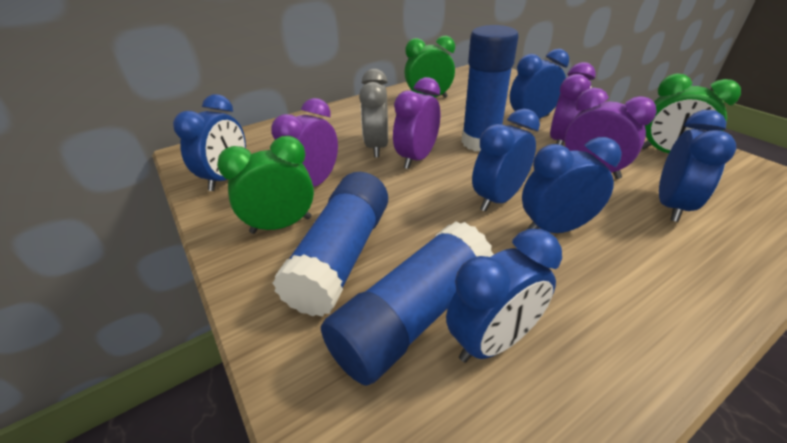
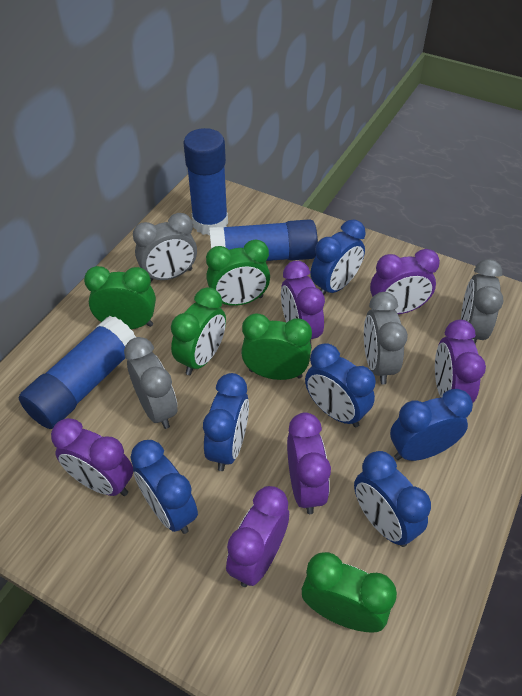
green clock: [217,136,314,234] [404,36,455,98] [642,73,741,153] = 3 -> [84,266,156,329] [171,287,226,375] [206,239,270,306] [241,313,312,380] [302,552,397,633] = 5
grey clock: [359,69,388,158] = 1 -> [124,337,177,429] [133,213,197,282] [364,292,408,384] [461,259,503,344] = 4
purple clock: [272,98,338,187] [393,77,440,169] [550,62,596,145] [565,88,656,179] = 4 -> [51,418,133,496] [226,486,289,587] [281,261,325,348] [287,412,331,514] [370,249,440,314] [435,320,486,403] = 6

